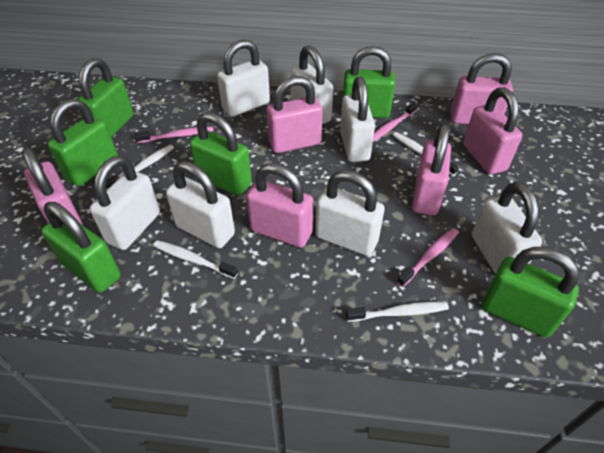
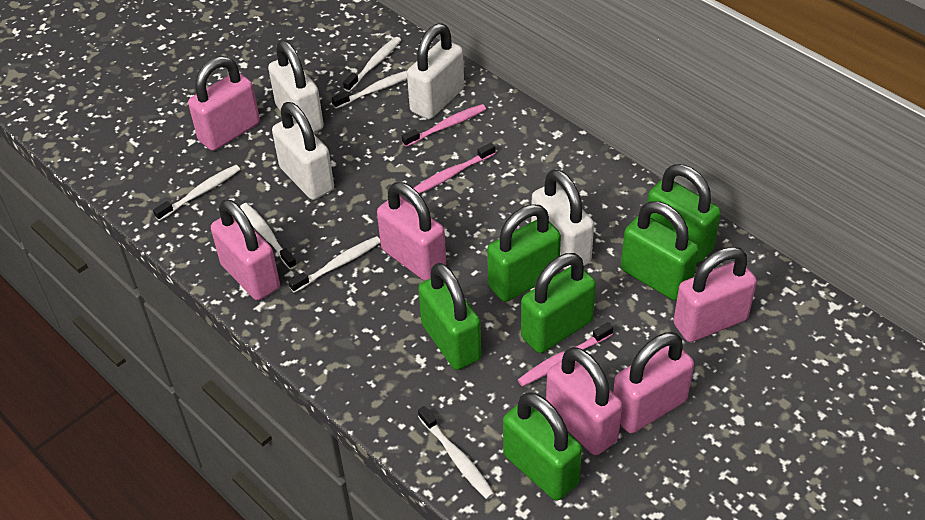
white padlock: [89,156,160,250] [166,161,235,248] [217,40,270,117] [291,45,333,124] [315,170,385,256] [340,77,375,162] [472,182,542,274] = 7 -> [268,40,324,133] [272,102,334,200] [407,24,464,119] [531,169,594,270] = 4
white toothbrush: [106,145,174,189] [153,240,238,279] [346,302,449,322] [393,132,459,176] = 4 -> [153,165,240,221] [240,203,297,270] [288,236,380,293] [332,71,407,109] [343,37,401,92] [418,406,495,499] = 6

